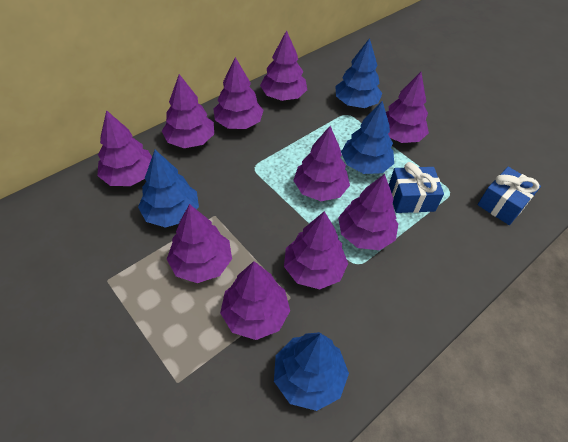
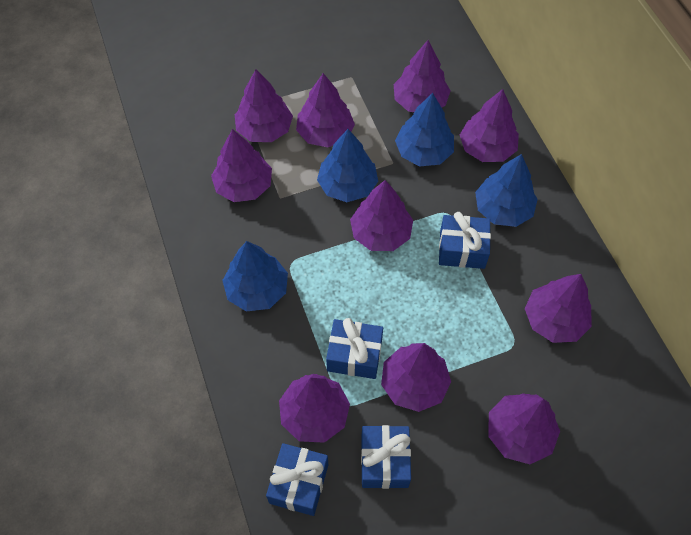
blue gift: [389,162,444,213] [478,167,541,225] = 2 -> [266,443,328,516] [326,318,383,379] [361,425,411,489] [439,212,491,269] = 4

